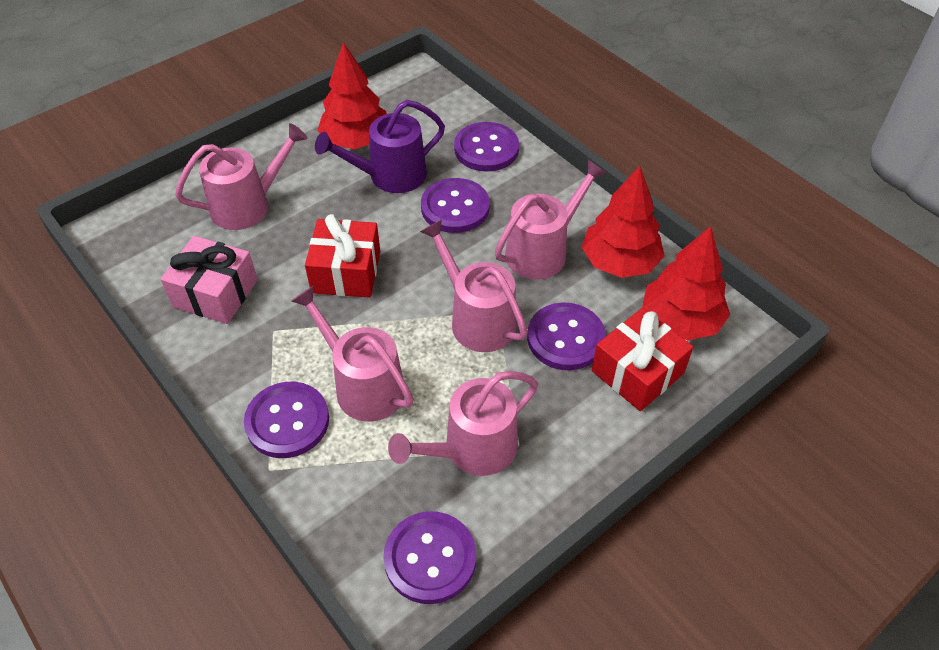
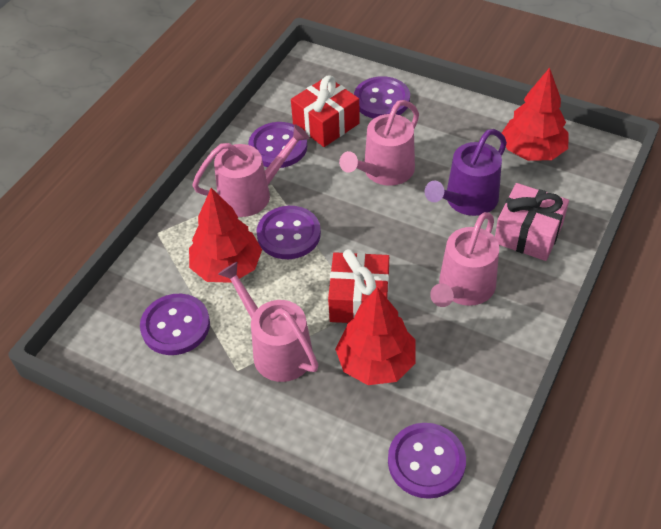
pink watering can: [175,123,308,230] [291,286,414,422] [388,371,538,476] [420,219,527,352] [495,160,607,279] = 5 -> [192,124,309,217] [218,262,319,382] [339,100,419,186] [430,212,499,307] = 4

